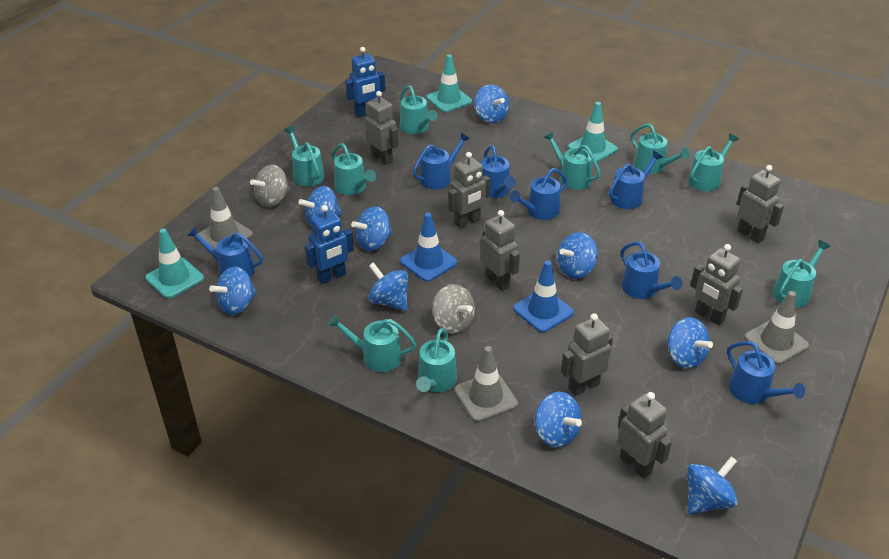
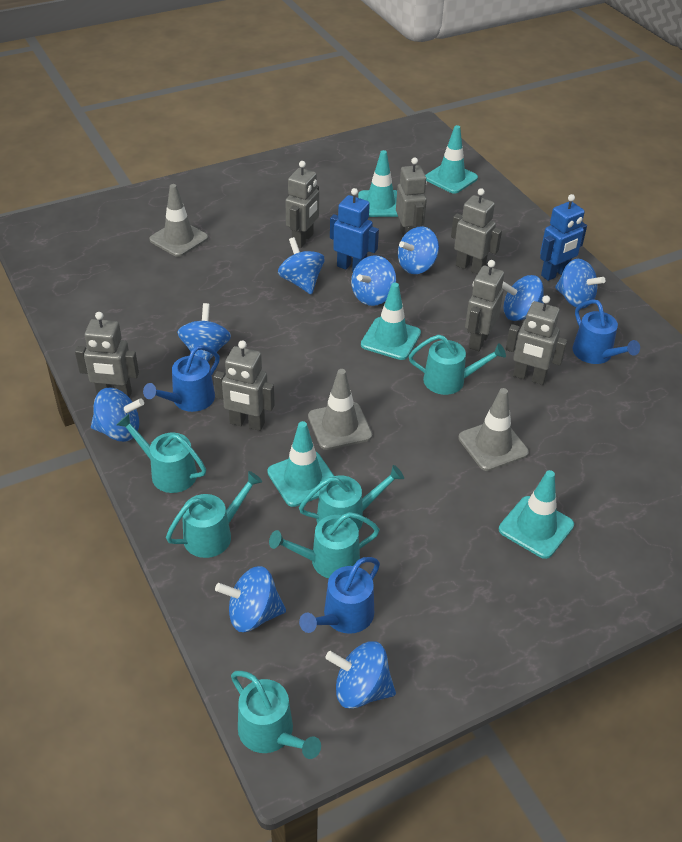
blue traffic cone: [400,213,457,282] [513,260,574,332] = 2 -> none = 0
blue watering can: [187,226,263,277] [413,133,470,189] [481,145,516,198] [509,168,567,220] [609,151,663,209] [621,241,682,299] [727,341,805,404] = 7 -> [143,345,220,412] [299,557,380,634] [572,299,640,364] = 3
grey spinning top: [250,164,290,207] [432,284,475,334] = 2 -> none = 0
turquoise traffic cone: [145,228,204,299] [426,54,472,112] [568,102,618,163] = 3 -> [267,421,334,507] [358,150,398,217] [361,283,421,360] [425,125,478,194] [499,470,574,559] = 5
turquoise watering can: [284,126,325,187] [328,314,416,372] [333,143,376,195] [400,85,438,134] [416,328,457,392] [544,132,601,190] [631,124,690,174] [688,133,739,191] [773,240,831,308] = 9 -> [117,414,206,493] [166,471,262,558] [231,671,321,759] [269,512,380,578] [299,465,404,530] [409,334,506,395] = 6

